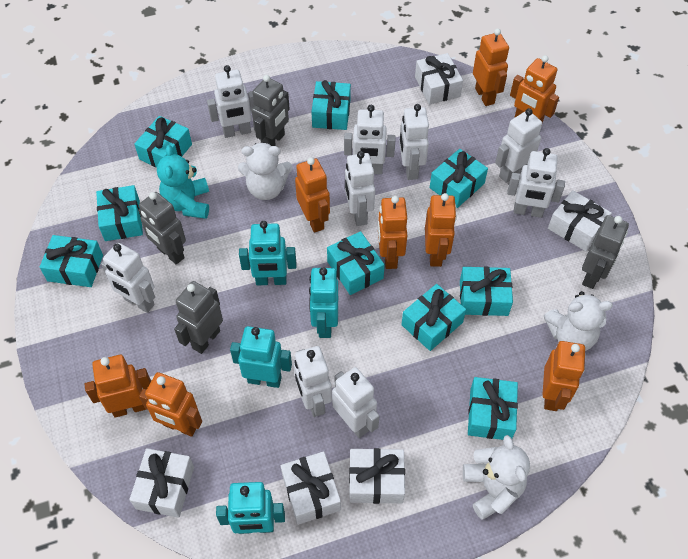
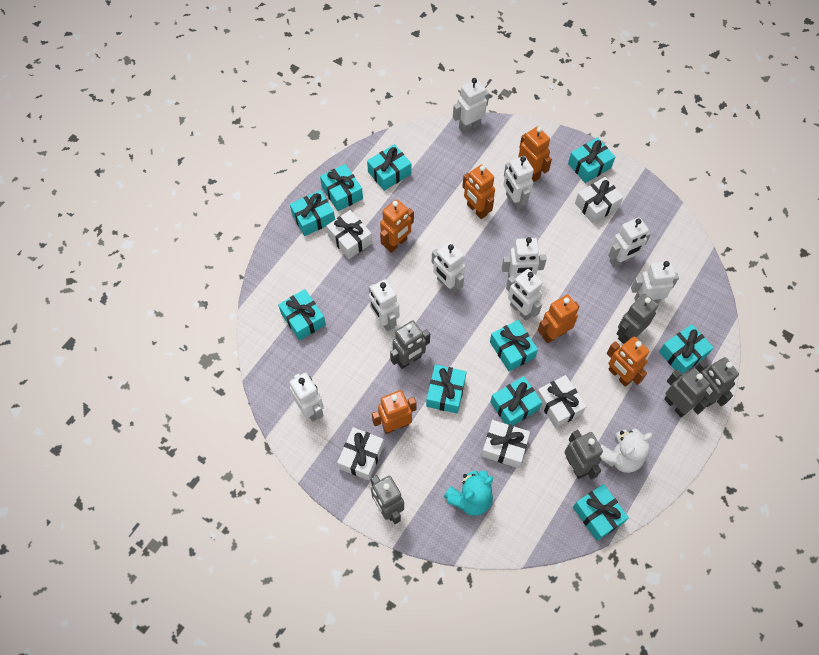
grey robot: [138,192,186,265] [174,281,223,354] [252,75,290,146] [582,215,629,289] = 4 -> [371,475,404,524] [390,320,430,369] [564,430,603,479] [617,294,658,344] [664,368,710,417] [696,357,739,407] = 6
orange robot: [84,355,151,418] [139,372,202,437] [295,157,330,233] [378,196,407,269] [425,193,457,267] [473,28,509,106] [510,55,559,123] [543,341,585,411] = 8 -> [372,390,417,434] [380,199,414,253] [462,165,495,219] [518,126,552,182] [538,295,580,343] [607,337,649,387] = 6
turquoise gift: [40,235,103,287] [96,185,143,241] [134,116,192,167] [311,80,351,130] [327,231,385,295] [401,284,466,351] [430,149,488,208] [460,267,513,316] [468,377,518,440] = 9 -> [278,289,326,341] [290,190,335,236] [320,164,363,211] [367,144,411,191] [426,365,467,414] [490,320,538,371] [490,376,542,425] [568,137,615,183] [573,484,629,541] [659,324,714,374] = 10
turquoise robot: [216,482,285,534] [230,326,292,388] [239,221,296,285] [309,267,338,338] = 4 -> none = 0
white teddy bear: [238,142,292,200] [463,435,530,520] [544,291,613,351] = 3 -> [600,429,652,473] = 1

